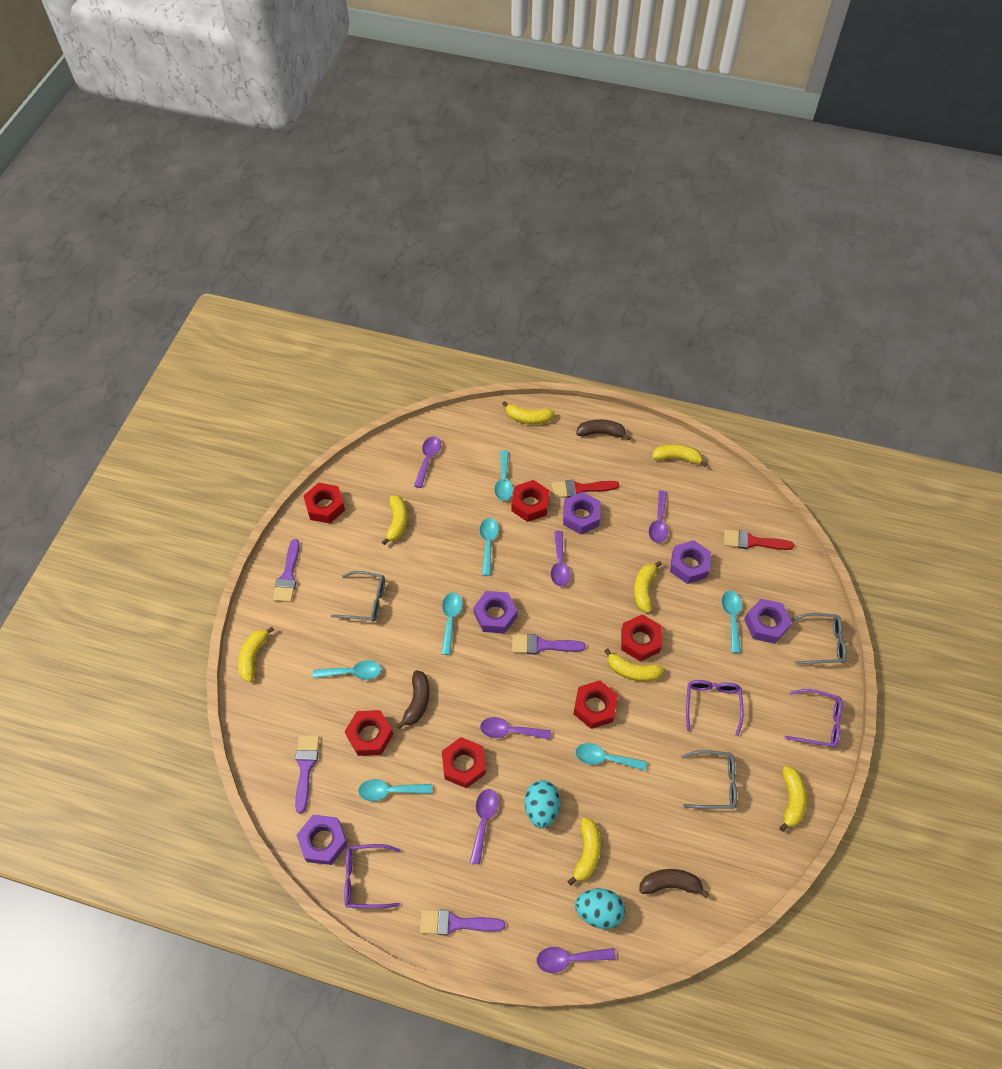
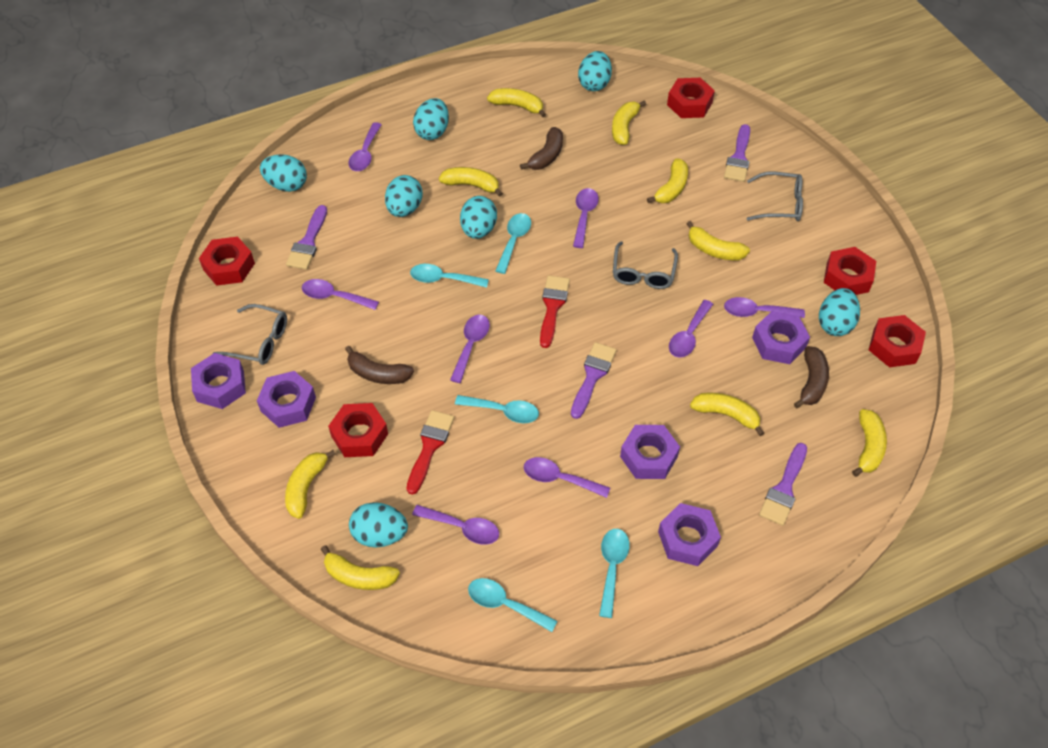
purple glasses: [344,844,401,908] [686,680,744,736] [785,689,842,748] = 3 -> none = 0
purple spoon: [414,436,441,488] [470,789,499,865] [480,717,551,740] [536,947,616,973] [551,531,571,586] [649,491,668,543] = 6 -> [302,279,379,310] [348,122,382,171] [412,505,499,545] [450,315,490,383] [524,457,610,498] [573,188,599,248] [669,300,713,358] [724,297,805,318] = 8
red nut: [303,483,345,523] [345,710,393,756] [442,737,486,788] [511,480,550,522] [573,680,618,729] [621,614,662,662] = 6 -> [199,237,255,286] [328,403,388,457] [667,78,715,118] [824,247,876,295] [869,315,926,367] = 5
turquoise egg: [525,780,560,829] [575,889,625,929] = 2 -> [260,154,307,192] [349,502,408,548] [385,175,423,217] [413,98,449,140] [460,196,497,239] [578,51,612,91] [819,288,860,336] = 7
turquoise spoon: [313,660,381,680] [358,779,432,801] [441,592,462,655] [480,518,499,576] [494,450,513,501] [575,743,647,771] [722,590,742,653] = 7 -> [410,264,489,288] [455,395,539,423] [468,578,558,632] [495,213,531,274] [599,529,630,618] = 5
yellow banana: [238,627,274,682] [382,495,407,545] [502,401,555,424] [567,817,601,886] [604,648,664,682] [634,561,662,613] [652,444,707,467] [779,766,807,832] = 8 -> [285,450,336,519] [321,545,400,590] [439,167,503,197] [487,88,546,117] [612,101,646,145] [647,158,688,203] [686,221,750,260] [690,393,764,436] [852,409,887,477] = 9

